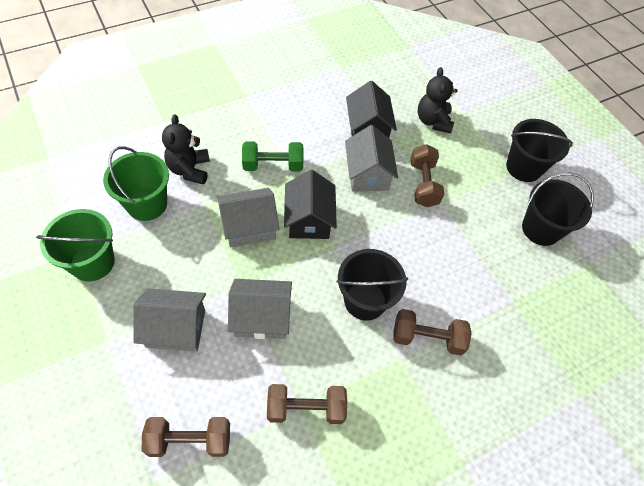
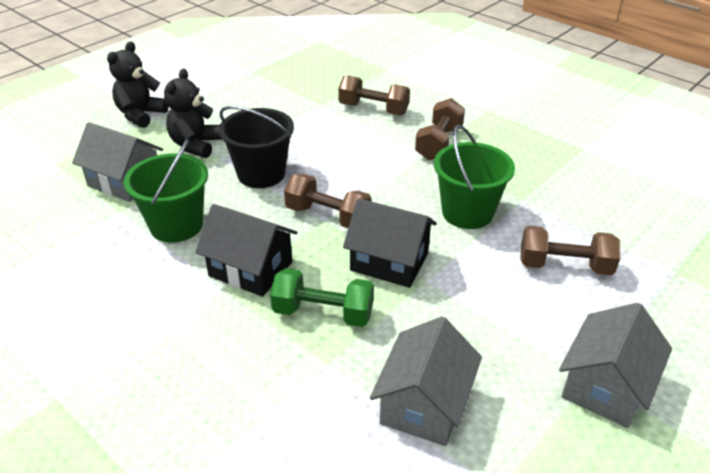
black bucket: [337,249,408,321] [506,119,573,182] [522,173,594,246] = 3 -> [219,106,294,188] = 1
grey house: [133,288,206,352] [217,188,279,247] [228,279,292,339] [345,125,398,191] = 4 -> [72,122,163,202] [370,317,482,446] [559,303,672,428] = 3

